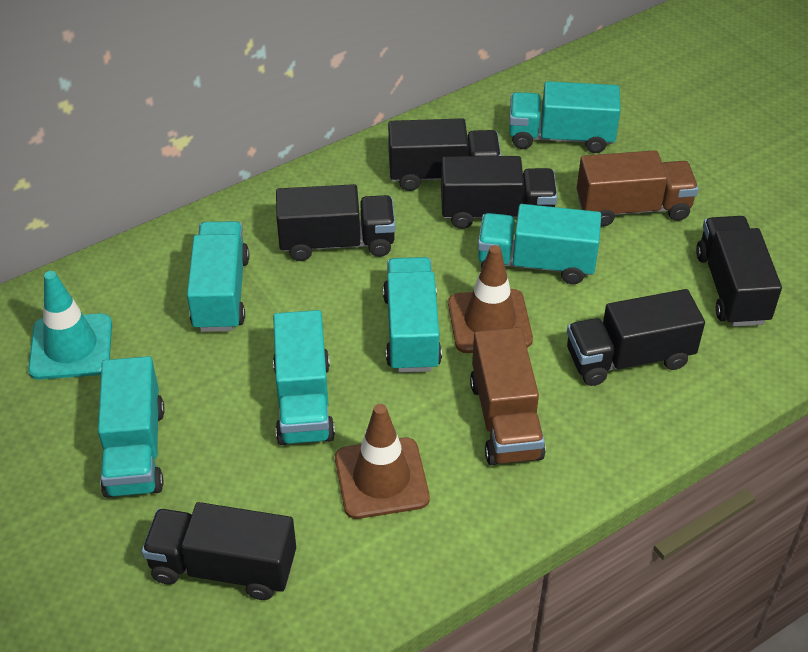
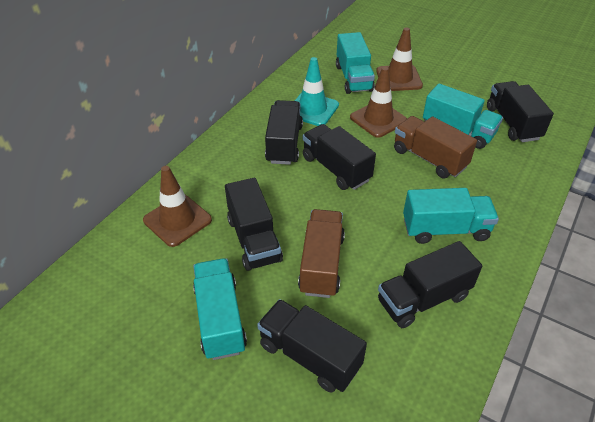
brown traffic cone: [335,404,430,519] [448,245,533,353] = 2 -> [143,166,212,247] [350,67,407,138] [376,27,423,91] = 3
turquoise truck: [98,356,165,498] [187,221,249,332] [273,310,335,445] [383,257,442,372] [478,204,601,284] [509,81,621,153] = 6 -> [193,258,247,360] [336,32,375,94] [403,188,499,244] [423,83,503,149] = 4

